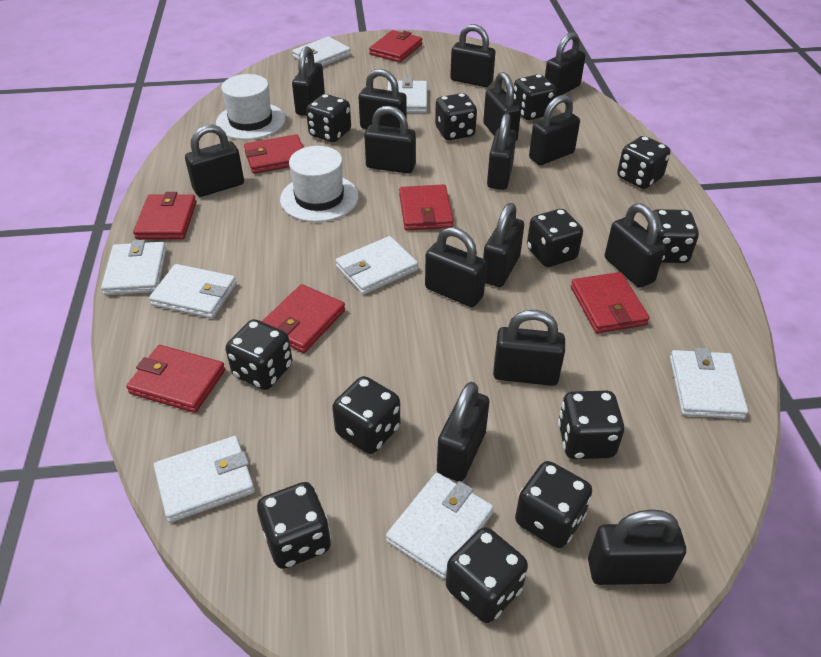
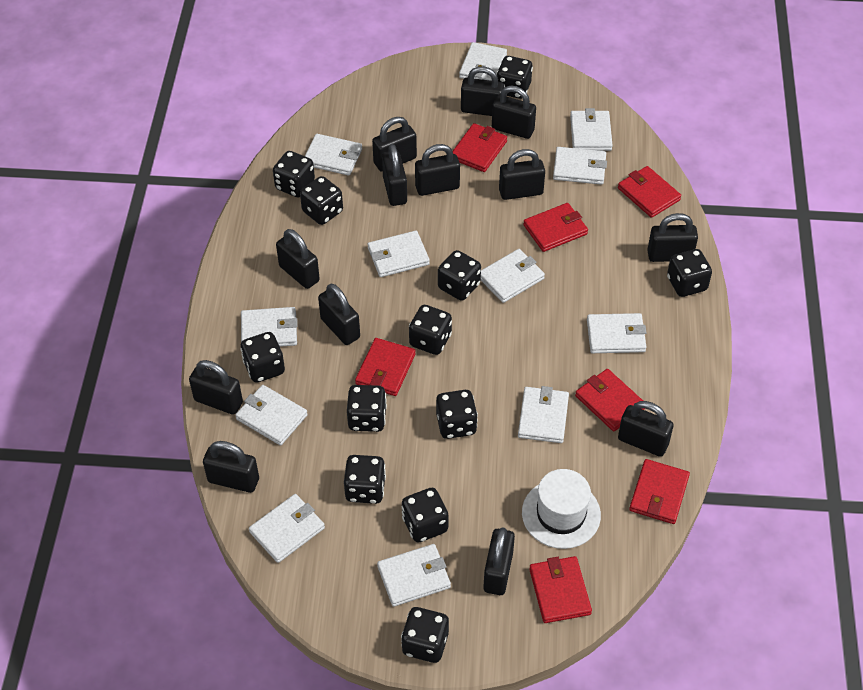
black padlock: [185,124,244,197] [292,46,325,116] [359,69,407,129] [364,106,416,173] [425,227,487,307] [437,382,489,481] [450,24,495,87] [483,72,521,141] [483,203,524,287] [487,113,516,190] [493,310,565,386] [529,95,580,165] [545,32,586,98] [588,509,686,585] [605,204,665,288] = 15 -> [189,360,243,415] [203,441,259,493] [276,229,320,289] [318,284,360,345] [372,117,417,172] [382,144,407,206] [415,144,460,196] [461,66,504,116] [483,527,515,595] [492,86,536,139] [499,149,545,200] [618,401,674,457] [647,213,698,262] = 13
white hat: [216,74,286,140] [280,146,359,222] = 2 -> [522,469,601,549] = 1
white wallet: [101,240,166,295] [149,264,236,318] [154,436,255,523] [292,36,351,66] [336,236,418,295] [386,473,494,579] [387,78,427,113] [670,348,748,419] = 8 -> [235,385,308,446] [241,307,298,347] [249,494,325,563] [305,134,362,176] [368,231,430,277] [377,544,451,607] [459,42,507,81] [481,249,545,303] [518,386,569,443] [553,147,607,185] [570,108,613,151] [587,313,646,353] = 12

